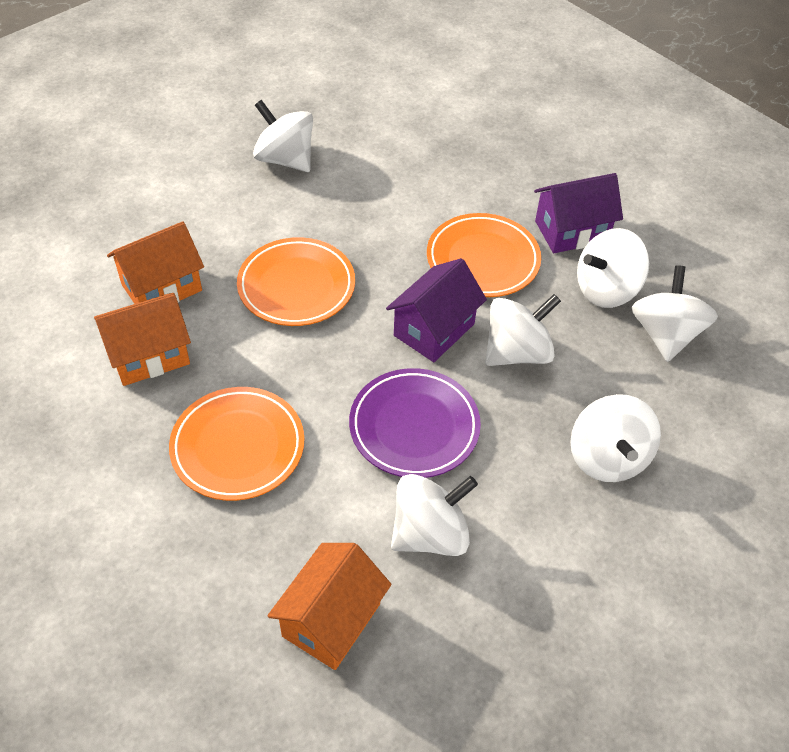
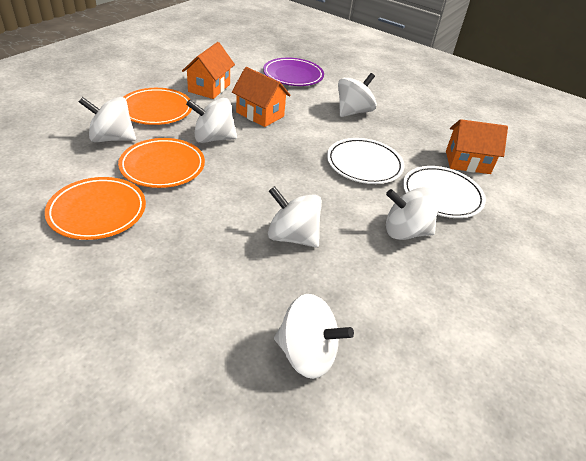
purple house: [386,258,487,362] [534,173,623,253] = 2 -> none = 0
white plate: none = 0 -> [327,138,404,184] [403,166,486,218] = 2

